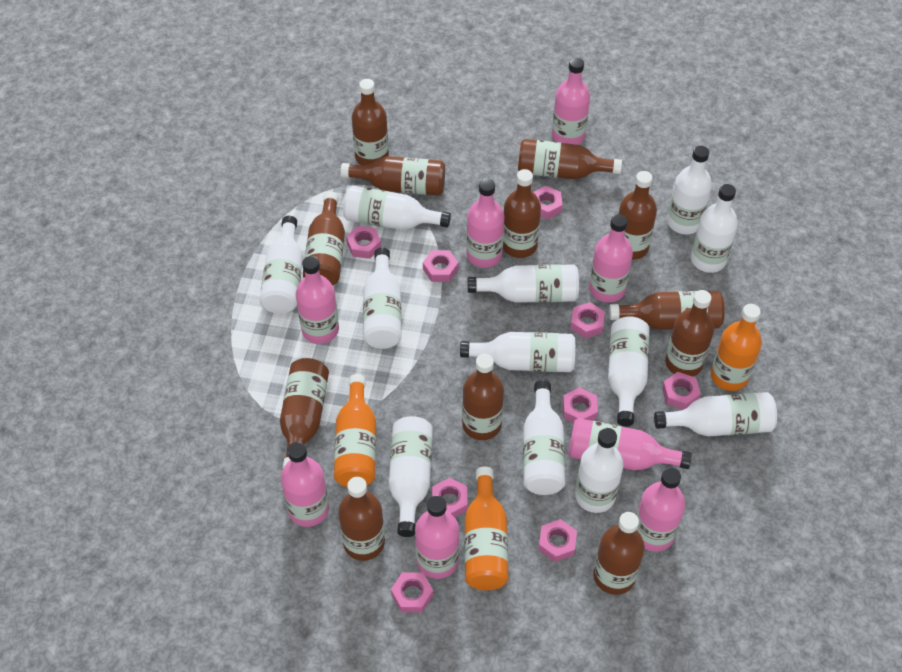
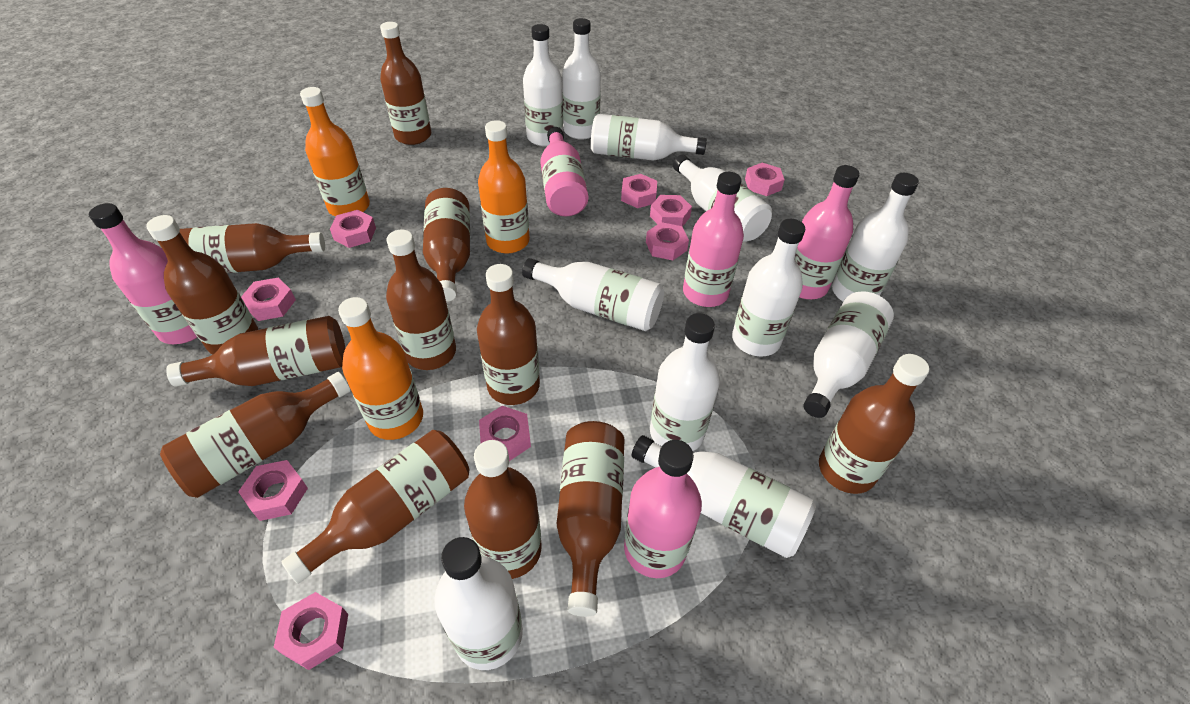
pink bottle: [281,442,329,527] [296,256,339,344] [415,496,459,579] [466,179,504,268] [552,58,590,145] [568,418,692,471] [589,214,633,303] [637,468,685,552] = 8 -> [89,203,197,344] [540,127,588,216] [624,440,702,578] [683,172,744,307] [795,165,860,299] = 5
white bottle: [259,216,303,314] [343,185,451,230] [363,247,402,349] [389,416,433,537] [460,332,575,372] [468,264,579,303] [523,380,565,495] [575,428,624,513] [608,316,649,426] [654,392,777,436] [667,146,712,234] [691,184,738,273] = 12 -> [434,537,523,670] [522,258,664,331] [523,24,563,147] [562,18,601,140] [591,114,707,161] [632,435,816,558] [650,313,720,451] [673,155,772,242] [732,219,805,357] [804,291,894,418] [832,173,919,302] = 11

